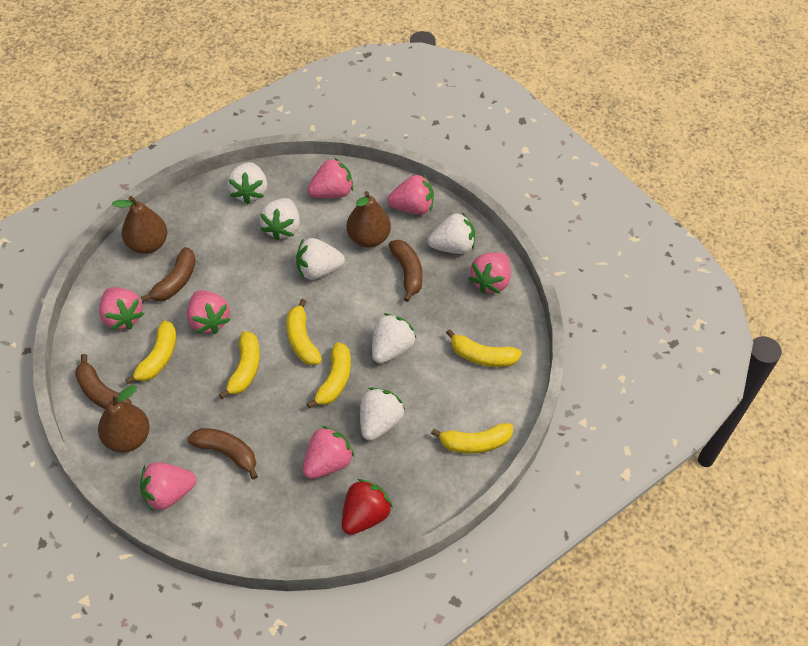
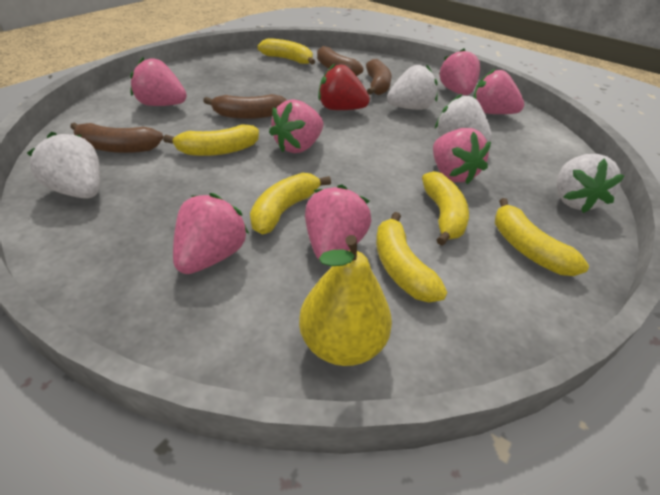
brown pear: [98,385,150,453] [112,196,167,254] [347,191,391,247] = 3 -> none = 0
white strawberry: [227,162,267,204] [259,198,300,241] [296,238,345,280] [360,387,405,441] [372,313,416,363] [427,212,475,254] = 6 -> [27,132,100,199] [387,65,438,110] [435,94,492,142] [556,154,625,213] = 4
yellow pear: none = 0 -> [299,235,392,366] = 1

